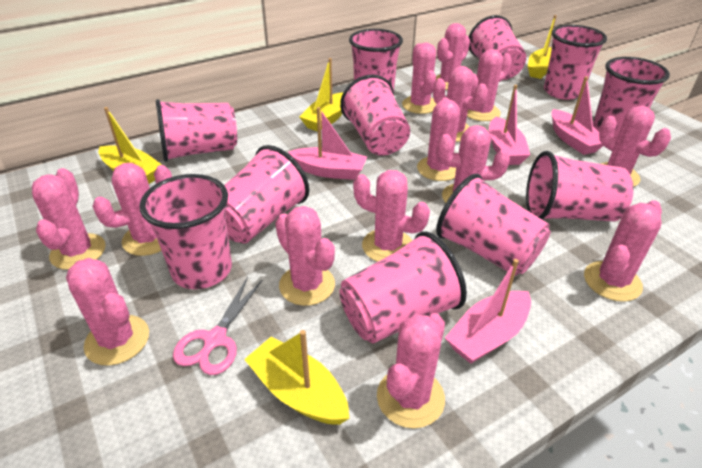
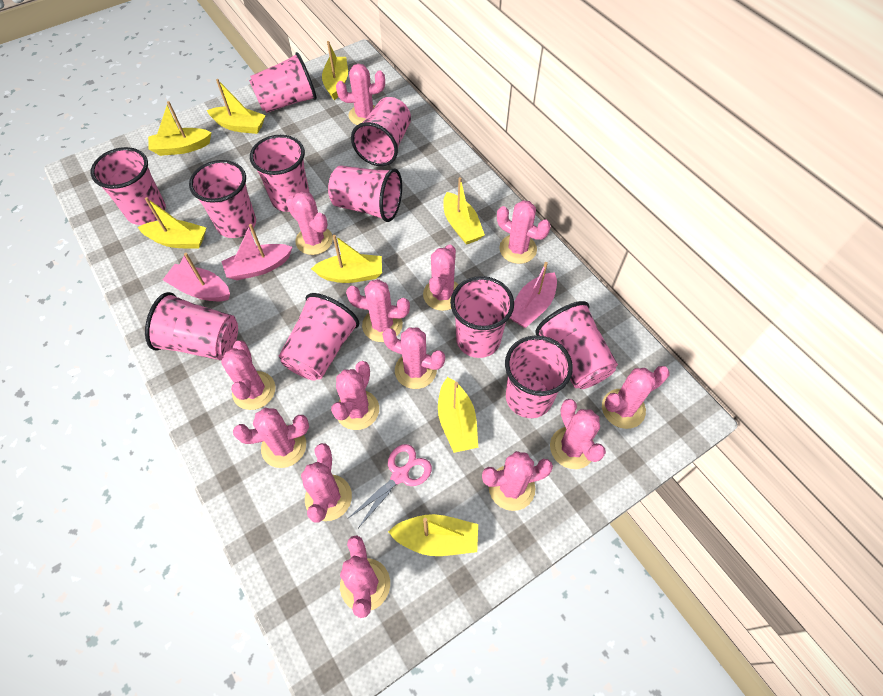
pink boat: [288,107,367,180] [445,259,531,364] [489,85,530,165] [552,76,603,155] = 4 -> [163,253,230,301] [221,224,292,280] [510,262,557,328] = 3
yellow boat: [98,107,162,184] [244,330,350,425] [299,58,343,132] [528,15,557,79] = 4 -> [138,197,206,249] [148,101,212,156] [207,79,266,134] [311,235,382,283] [322,41,348,100] [388,514,478,556] [438,377,478,453] [443,177,485,245] = 8

